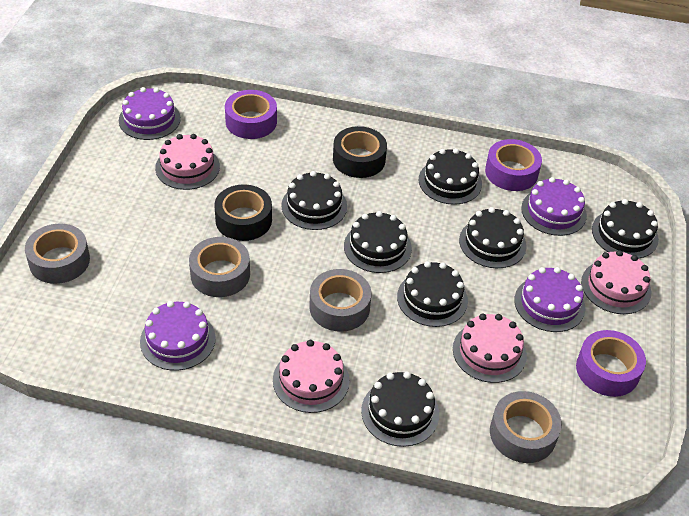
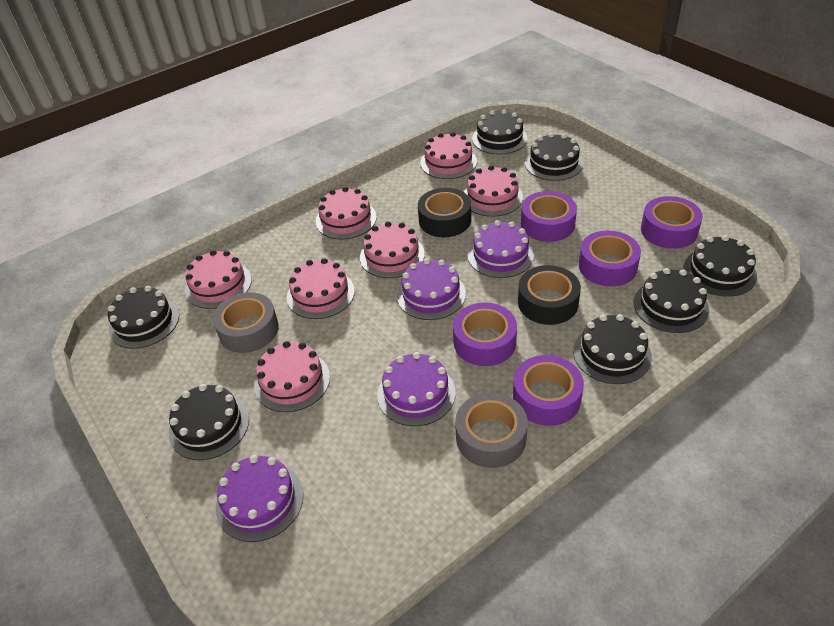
grey tape: [25,224,90,284] [189,237,250,297] [309,269,371,332] [490,391,562,463] = 4 -> [213,292,279,353] [455,393,528,468] = 2
pink cake: [155,134,220,190] [273,340,349,413] [453,314,527,383] [581,250,651,314] = 4 -> [185,250,252,309] [254,341,330,412] [287,258,355,319] [316,187,377,239] [360,221,425,278] [420,132,477,179] [464,165,523,217] = 7
purple tape: [225,90,277,139] [485,139,542,191] [576,330,646,397] = 3 -> [453,303,517,366] [513,355,584,426] [521,191,577,242] [579,231,641,286] [641,196,703,249] = 5

